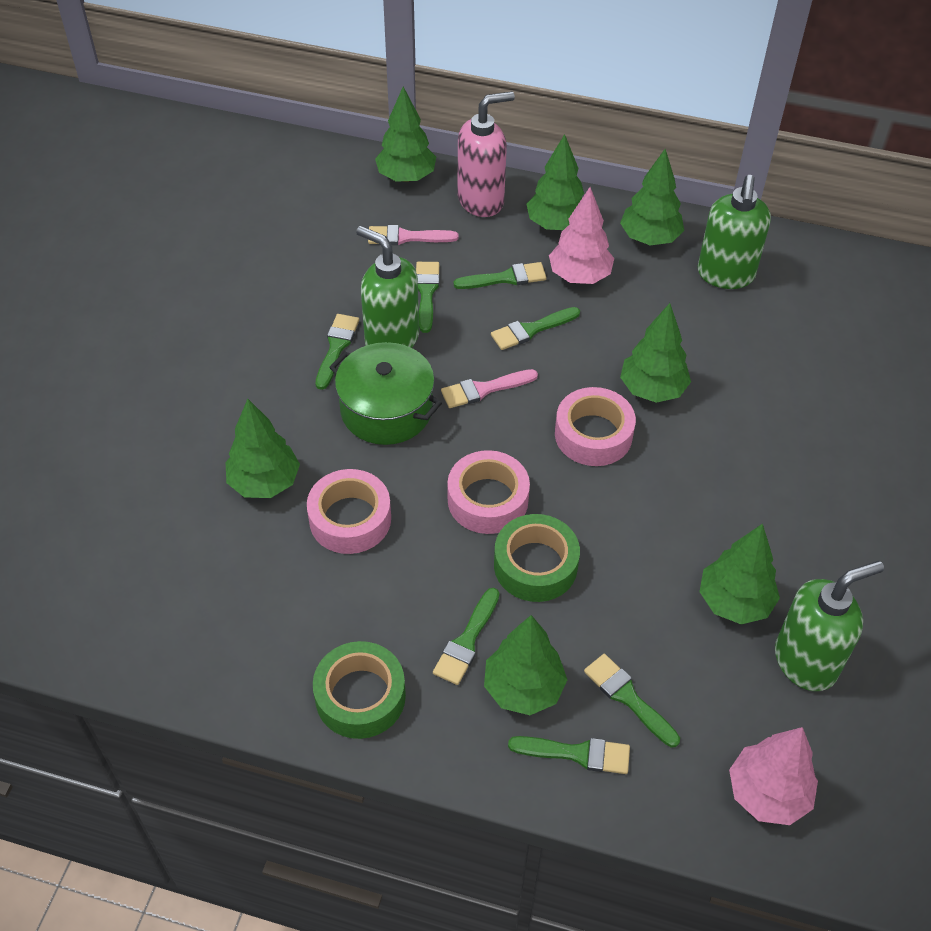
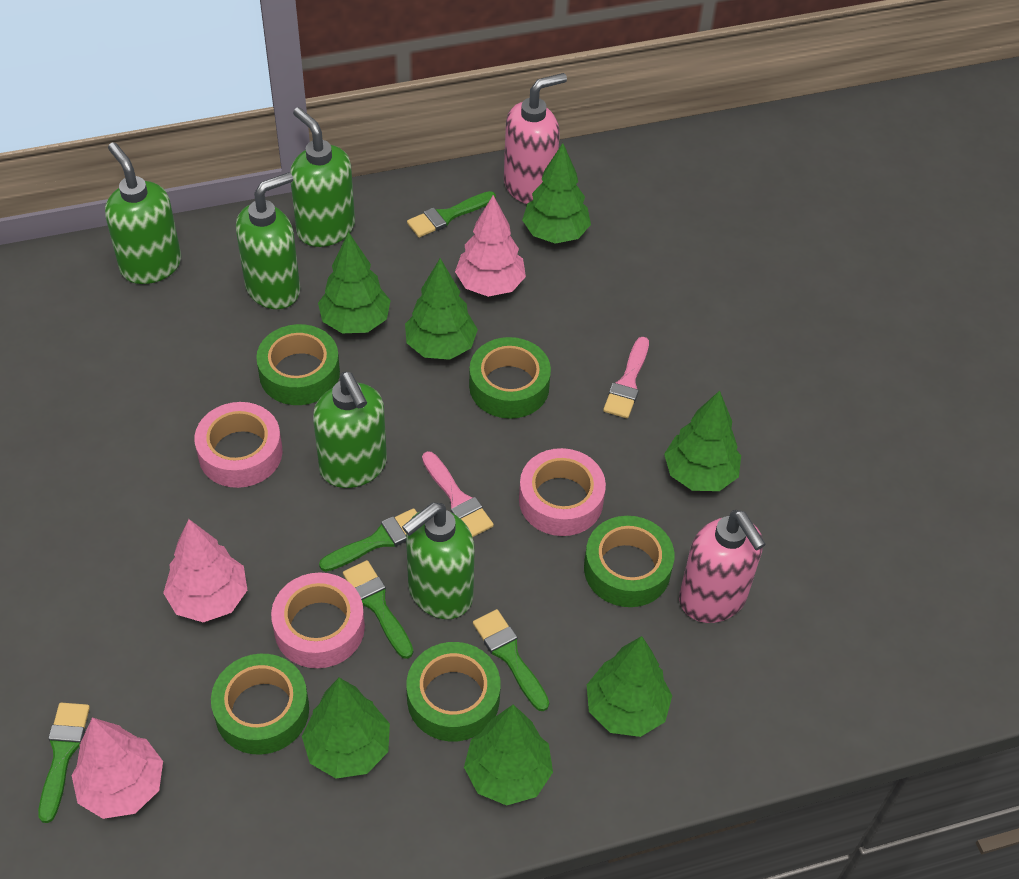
green brush: [316,314,359,390] [416,262,440,333] [433,588,500,685] [454,262,547,289] [491,307,580,350] [508,736,630,774] [584,654,680,747] = 7 -> [38,703,90,823] [319,508,417,572] [343,560,413,659] [407,191,496,237] [473,609,549,711] = 5
green pot: [329,342,442,445] = 1 -> none = 0
green soap dispenser: [356,226,419,348] [698,175,771,289] [775,561,884,691] = 3 -> [105,142,181,284] [236,172,300,309] [290,107,355,247] [313,372,387,488] [402,502,475,619] = 5
green tape: [313,641,406,739] [494,514,580,602] = 2 -> [211,654,309,755] [256,324,340,405] [406,642,501,742] [469,337,551,419] [584,516,674,607] = 5
pink soap dispenser: [458,91,515,217] = 1 -> [504,73,567,204] [679,510,766,623] = 2
pink tree: [549,187,614,284] [729,727,818,825] = 2 -> [72,718,163,819] [163,519,247,622] [455,195,526,297] = 3

